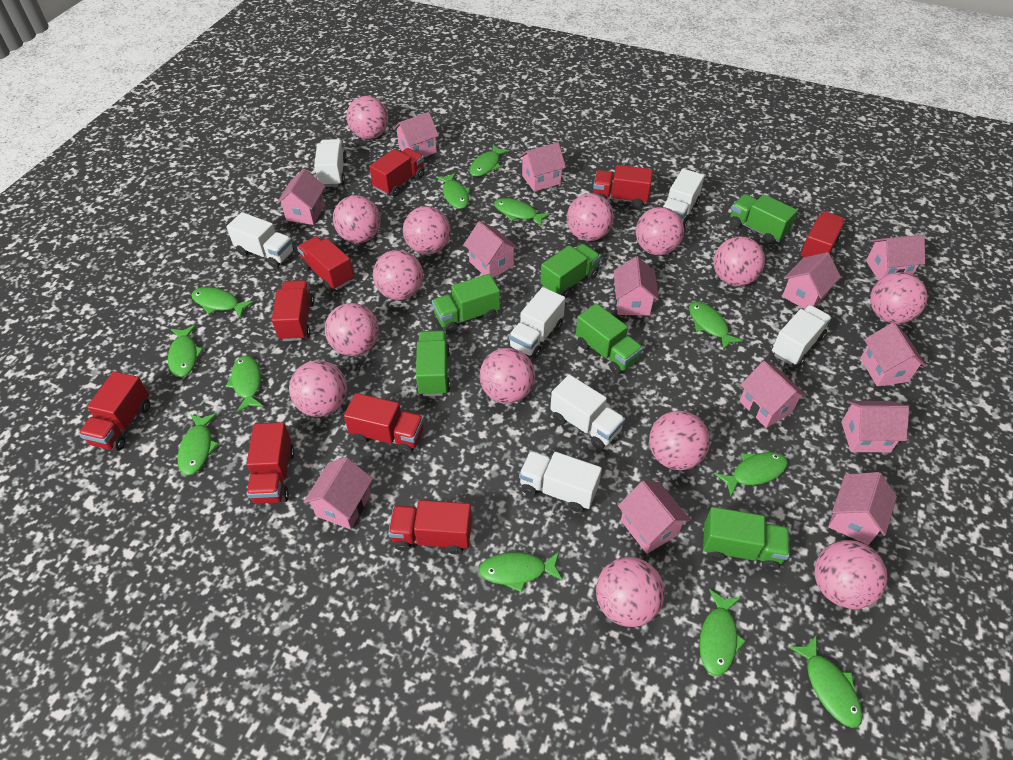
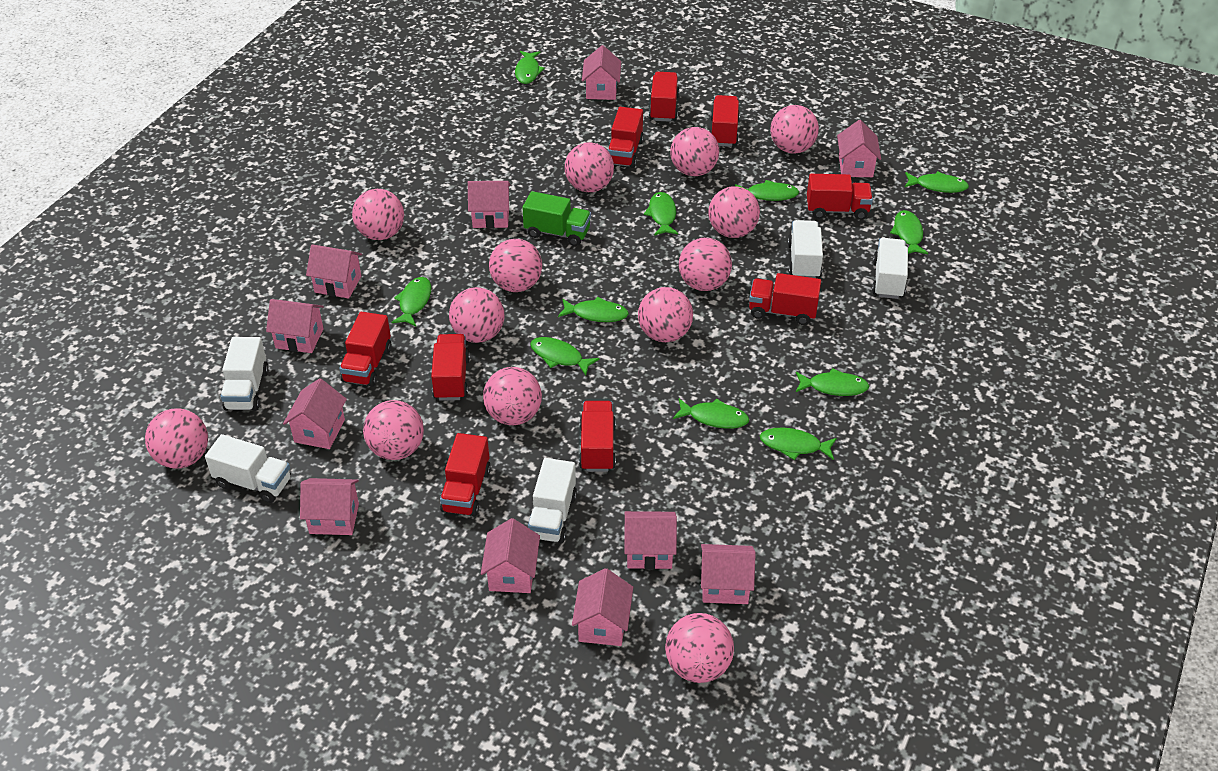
green fish: [168,325,204,377] [178,413,219,475] [191,287,254,318] [225,356,264,412] [436,173,470,209] [469,145,510,177] [478,552,562,592] [494,198,551,227] [689,301,743,350] [699,589,746,676] [715,452,788,496] [789,636,863,728] = 12 -> [391,277,431,326] [515,51,545,84] [530,337,599,376] [558,297,629,322] [644,192,678,236] [673,398,749,429] [735,180,799,201] [760,428,837,460] [796,368,869,396] [890,210,928,254] [905,171,969,193] = 11
green truck: [416,330,450,396] [432,274,500,333] [540,244,600,298] [576,303,643,374] [703,507,790,570] [730,194,797,244] = 6 -> [522,191,591,246] = 1
pink ball: [289,360,347,417] [325,303,379,356] [333,195,381,243] [347,96,388,139] [373,250,423,300] [403,206,451,254] [480,348,535,403] [567,193,614,241] [596,557,665,627] [636,207,684,255] [649,411,710,470] [714,236,765,286] [814,540,888,609] [870,272,928,324] = 14 -> [145,408,208,469] [352,189,404,240] [363,400,424,460] [449,287,504,343] [483,367,542,425] [489,239,542,292] [565,142,614,192] [638,287,693,342] [665,613,734,683] [670,127,719,176] [679,238,732,291] [708,186,760,238] [770,105,819,154] = 13
pink house: [276,169,325,225] [304,457,373,529] [393,112,439,157] [464,221,519,278] [519,142,566,192] [614,256,659,315] [618,481,691,554] [740,361,806,428] [782,252,841,309] [828,472,897,545] [841,401,909,452] [861,322,926,386] [866,235,925,281] = 13 -> [266,299,324,353] [283,378,347,449] [300,478,359,535] [306,244,362,299] [468,181,510,228] [481,518,540,593] [572,568,633,646] [582,45,621,100] [624,511,677,570] [701,544,756,604] [837,120,881,177] = 11
white truck: [226,212,294,268] [314,139,347,187] [509,287,565,358] [519,451,602,512] [550,375,625,449] [663,169,704,228] [771,305,832,366] = 7 -> [205,434,291,503] [220,337,269,411] [528,458,577,543] [787,220,823,278] [872,238,908,299] = 5

